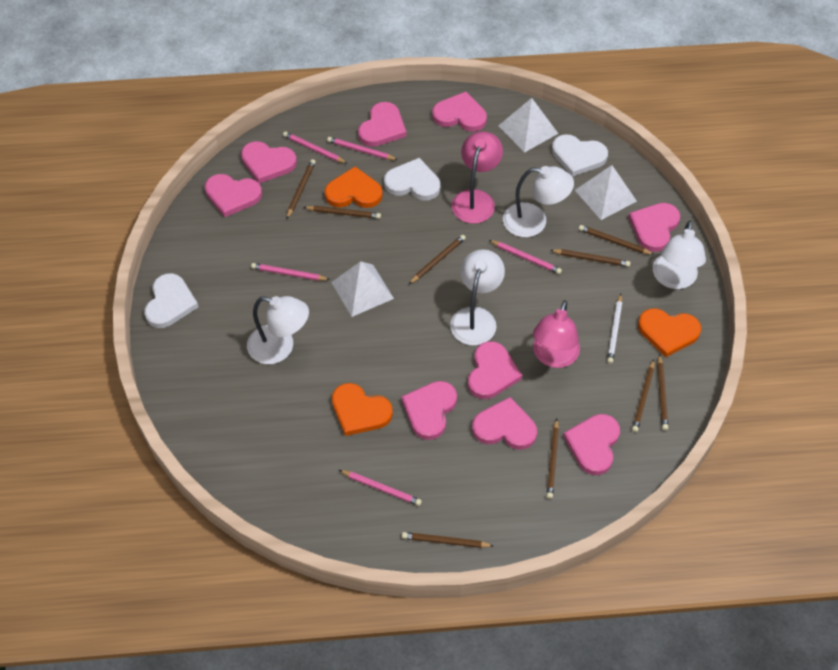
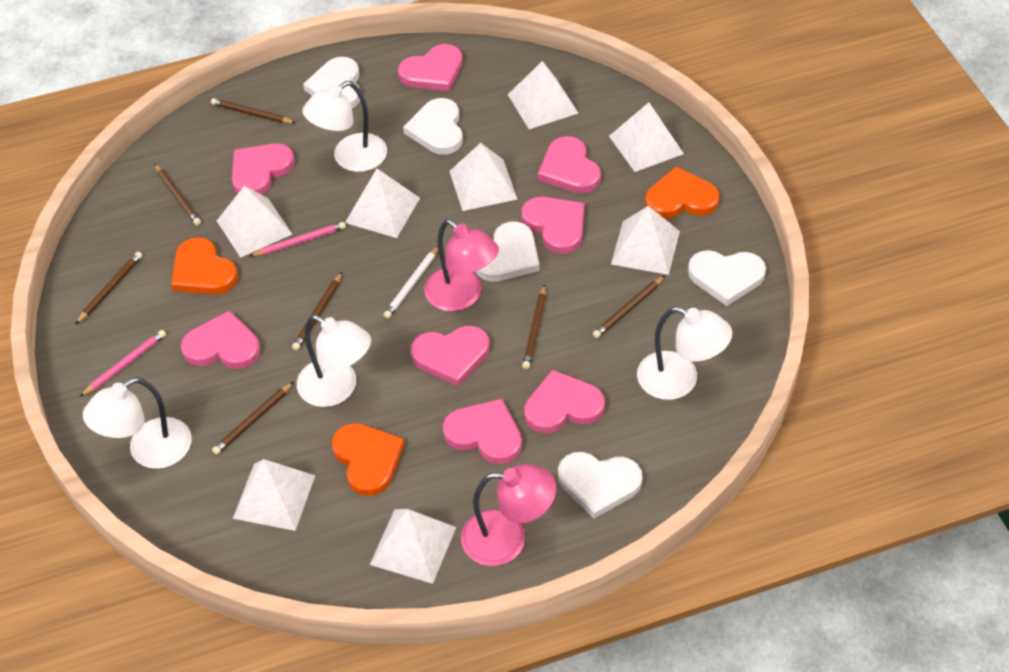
brown pencil: [287,159,316,219] [303,206,381,219] [402,532,494,548] [409,235,466,284] [546,419,559,499] [550,249,630,267] [579,225,655,255] [632,359,654,432] [657,354,668,430] = 9 -> [75,252,142,325] [155,164,201,226] [211,98,296,124] [212,382,294,455] [292,272,342,351] [522,284,546,369] [593,276,665,338] = 7
pink heart: [205,174,262,217] [241,141,297,184] [358,102,406,147] [401,381,457,440] [432,92,487,132] [468,341,522,399] [472,397,537,449] [563,414,620,475] [628,203,680,252] = 9 -> [181,311,260,369] [232,144,295,195] [398,44,463,91] [411,326,490,386] [443,399,522,464] [522,197,584,254] [524,370,605,433] [538,136,601,193] = 8
pink pencil: [251,263,330,281] [283,132,348,164] [327,137,398,160] [339,470,422,506] [489,240,562,274] = 5 -> [80,330,166,397] [250,222,346,256] = 2
white heart: [144,273,199,328] [384,158,440,200] [552,134,608,177] = 3 -> [303,57,360,108] [403,98,463,155] [476,221,540,281] [558,452,643,519] [688,250,766,306] = 5
white pyramid: [331,261,394,317] [498,98,558,153] [575,165,637,220] = 3 -> [217,186,292,258] [233,459,315,531] [345,169,420,238] [370,509,456,584] [450,143,517,211] [508,61,578,129] [609,102,684,172] [611,206,680,275] = 8

